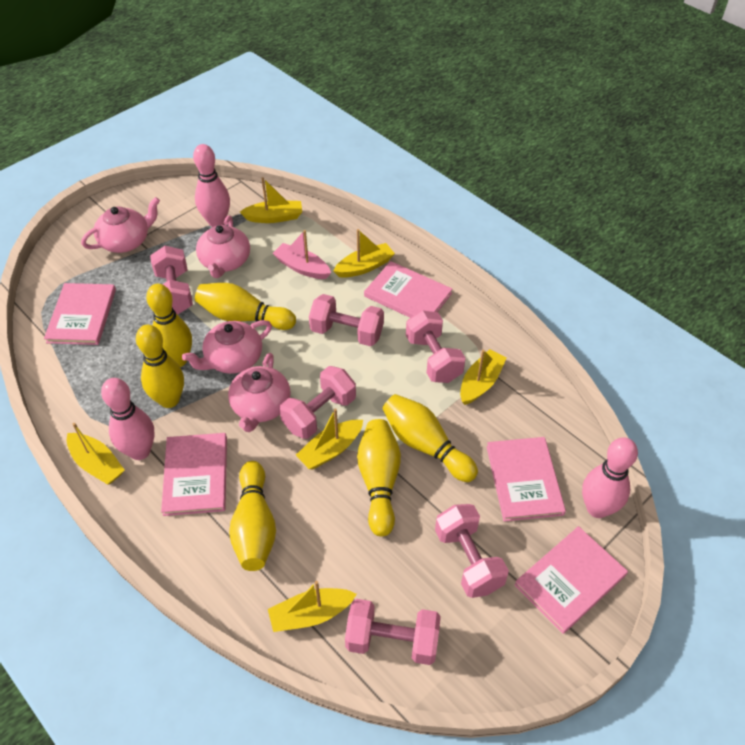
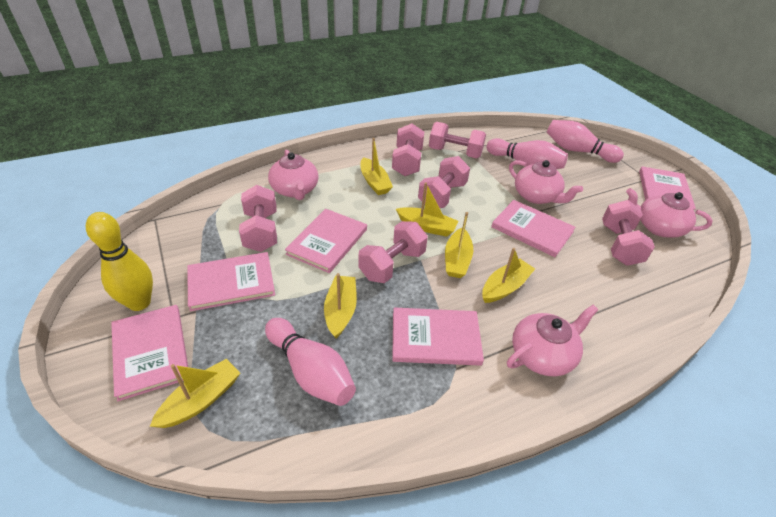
pink boat: [272,230,331,279] = 1 -> none = 0
pink book: [44,283,116,345] [161,433,227,516] [364,261,452,318] [486,437,566,522] [514,526,628,634] = 5 -> [111,305,188,401] [187,252,275,311] [285,209,367,273] [392,307,484,366] [491,200,576,257] [639,166,696,210] = 6
yellow bowling pin: [136,325,184,408] [146,284,192,367] [195,283,296,330] [229,461,276,571] [357,419,401,536] [383,394,478,482] = 6 -> [86,212,153,311] = 1

